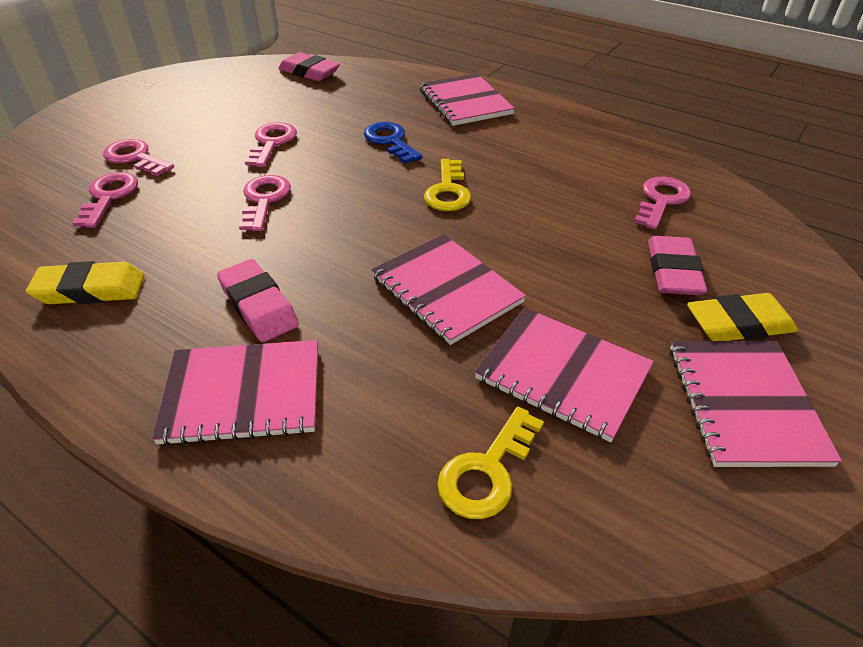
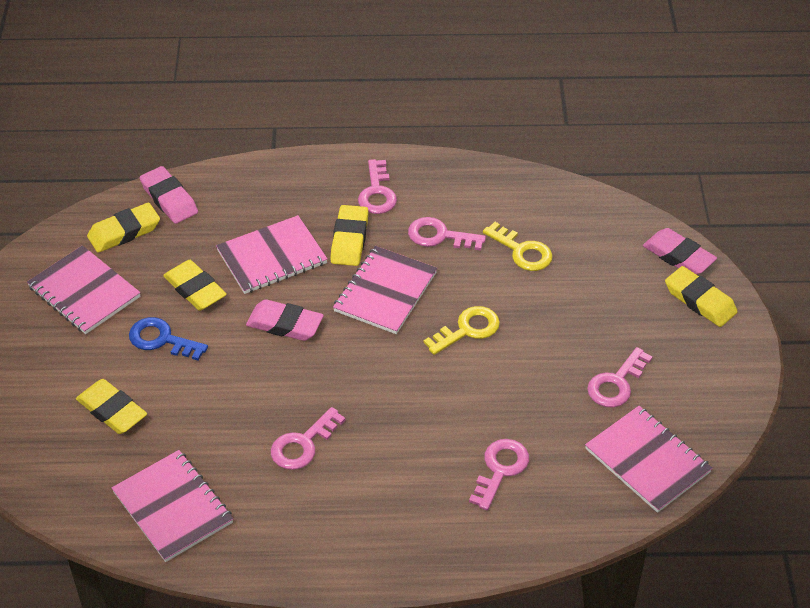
yellow eraser: [26,261,145,304] [687,293,798,341] = 2 -> [76,379,147,434] [87,203,160,253] [163,260,227,311] [330,205,369,266] [665,266,738,327] = 5

